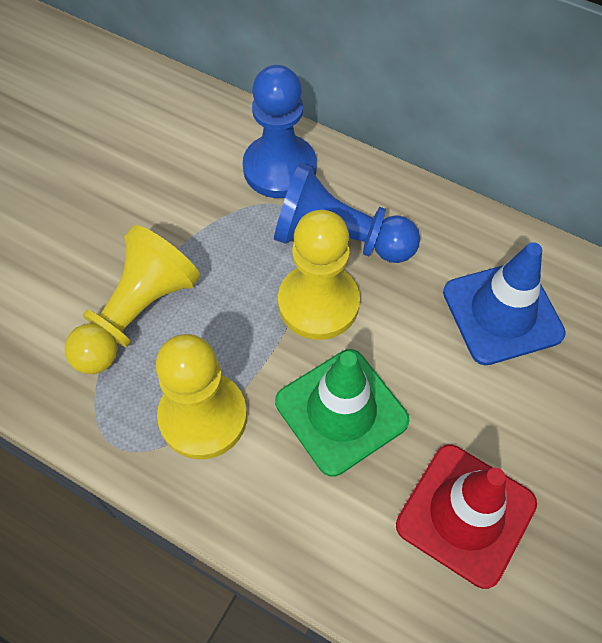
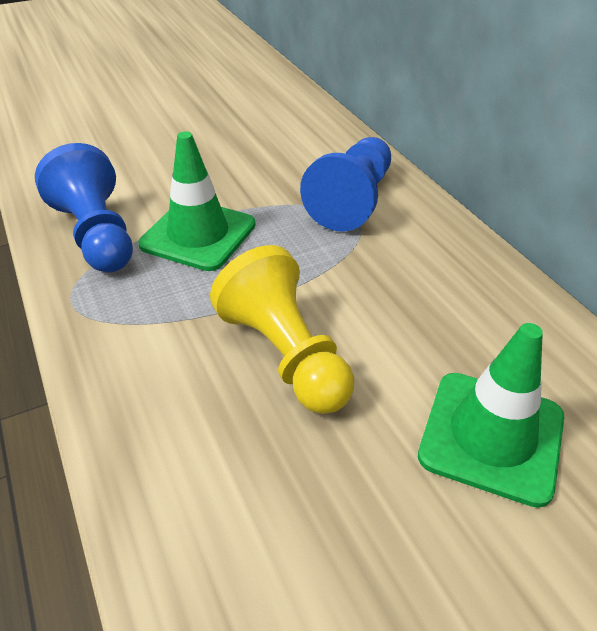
blue traffic cone: [443,242,566,365] = 1 -> none = 0
green traffic cone: [275,349,409,476] = 1 -> [138,131,256,271] [418,323,564,508] = 2
red traffic cone: [396,445,537,589] = 1 -> none = 0
yellow pawn: [65,225,200,374] [156,334,247,459] [278,210,360,340] = 3 -> [210,245,354,414] = 1

